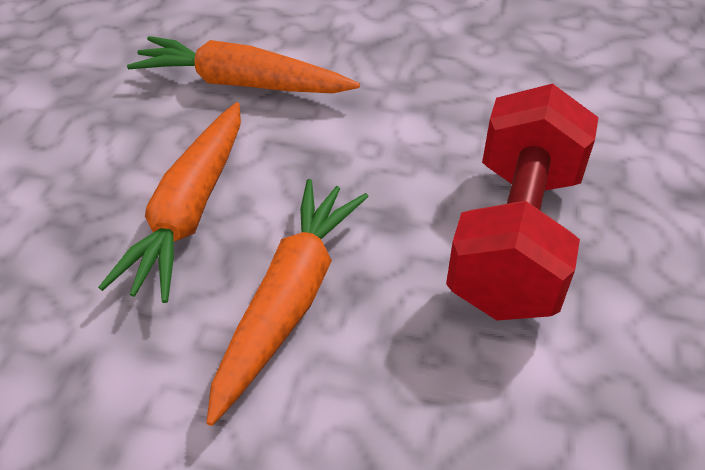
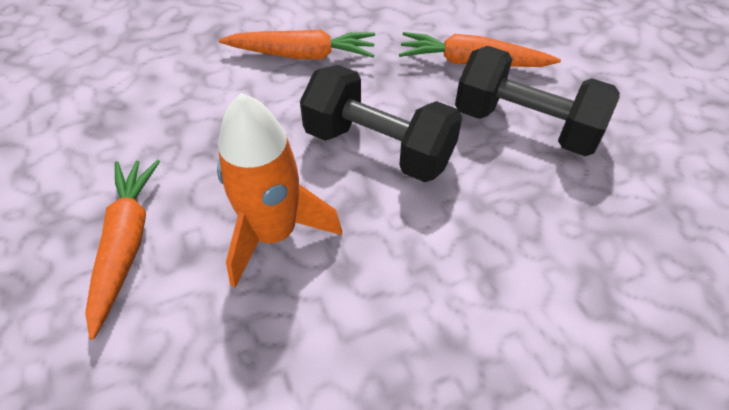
black dumbbell: none = 0 -> [300,65,462,182] [455,46,620,156] = 2
orange rocket: none = 0 -> [217,93,342,287] = 1
red dumbbell: [446,83,599,320] = 1 -> none = 0

